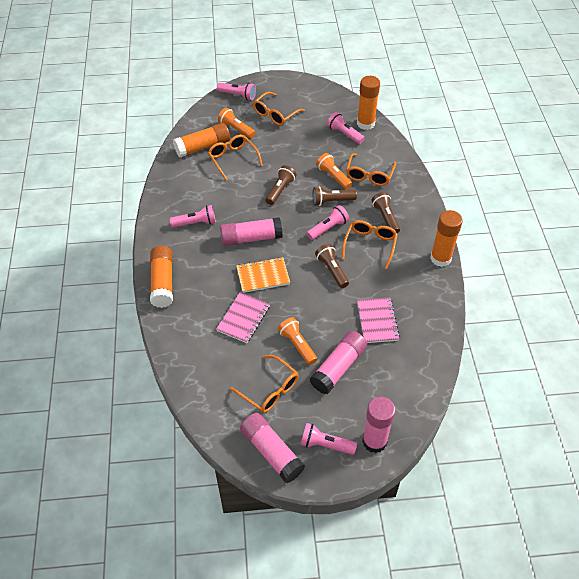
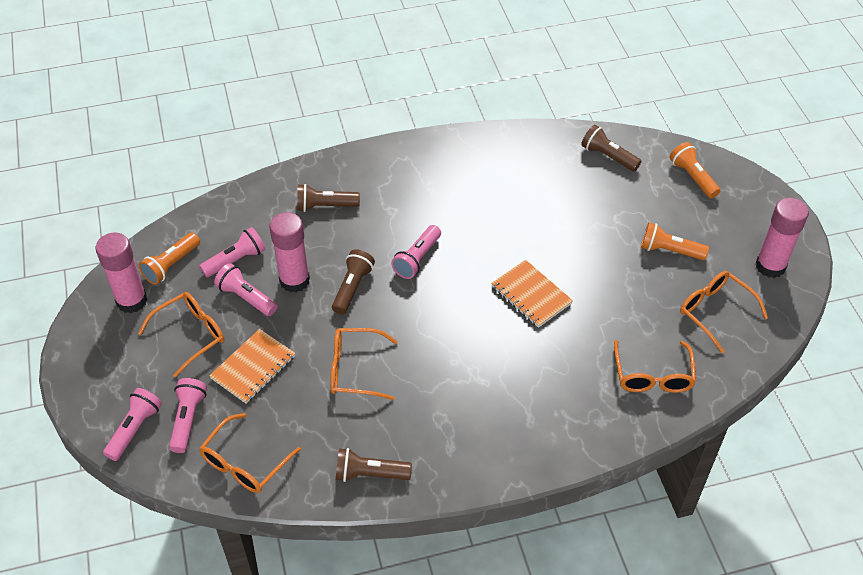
orange glue stick: [150,246,173,308] [173,123,230,157] [357,76,380,130] [430,210,463,267] = 4 -> none = 0
orange notebook: [236,257,290,293] = 1 -> [209,329,295,404] [491,260,573,328] = 2
pink glue stick: [220,217,283,246] [240,413,305,483] [310,331,367,394] [362,397,396,453] = 4 -> [96,233,147,313] [269,212,310,292] [756,198,809,278] = 3
pink notebook: [216,292,270,343] [357,297,400,343] = 2 -> none = 0

